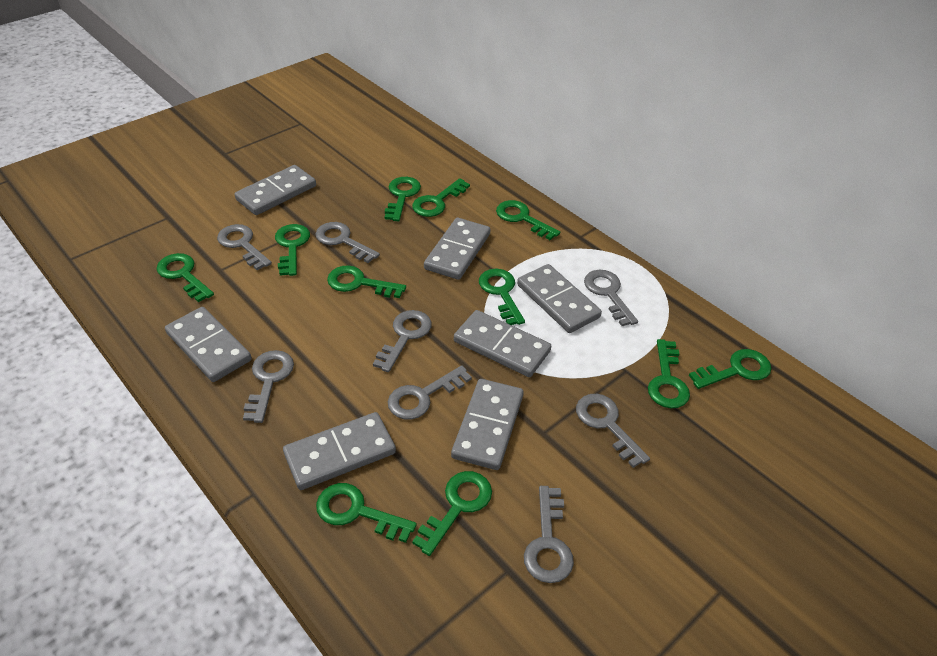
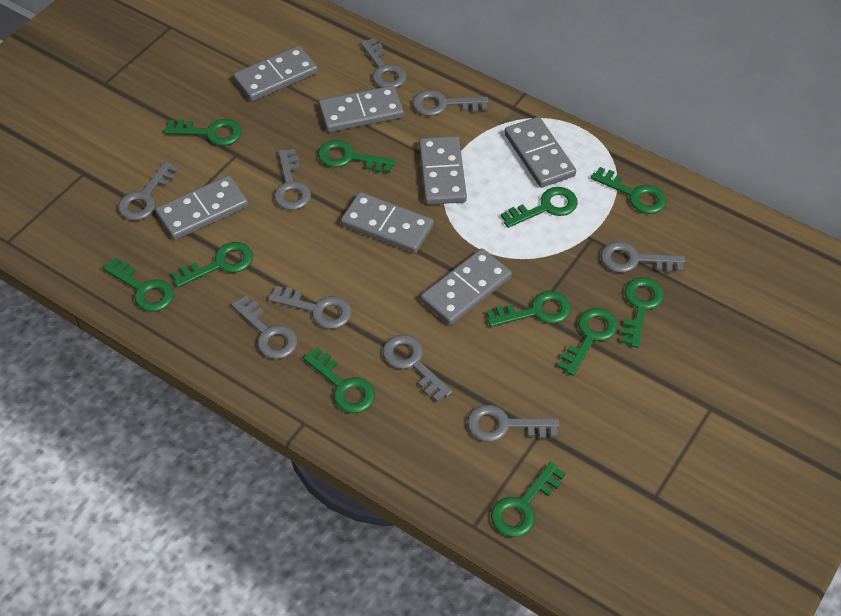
grey key: [217,224,272,270] [243,350,294,423] [316,222,380,263] [373,310,432,372] [388,365,472,420] [524,486,574,583] [576,394,650,468] [584,270,638,326] = 8 -> [118,161,179,221] [231,295,298,359] [268,286,352,329] [274,149,311,210] [360,38,407,88] [383,335,452,402] [412,90,489,116] [467,405,559,442] [601,242,685,273] = 9

